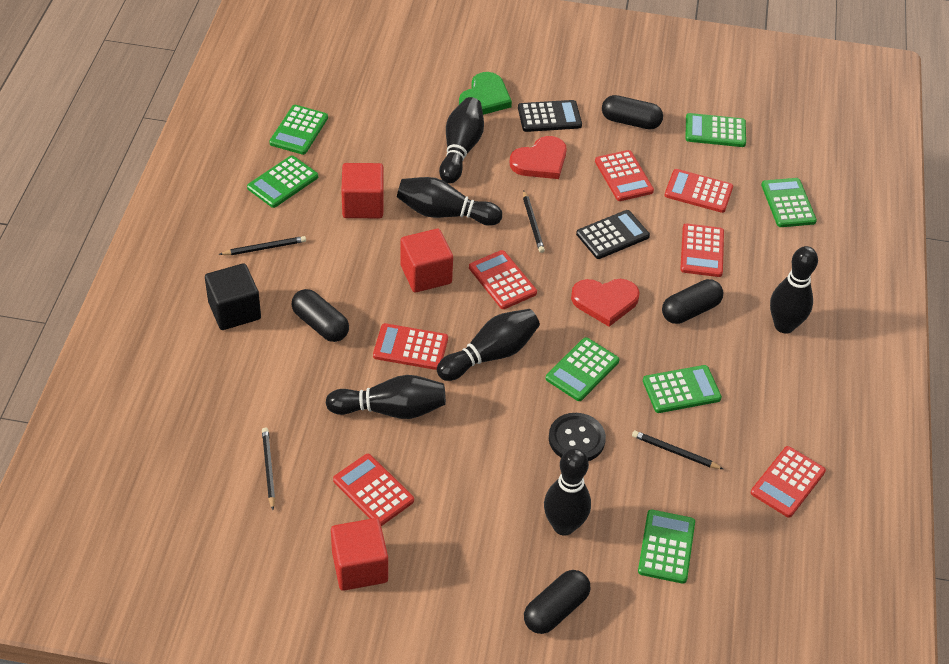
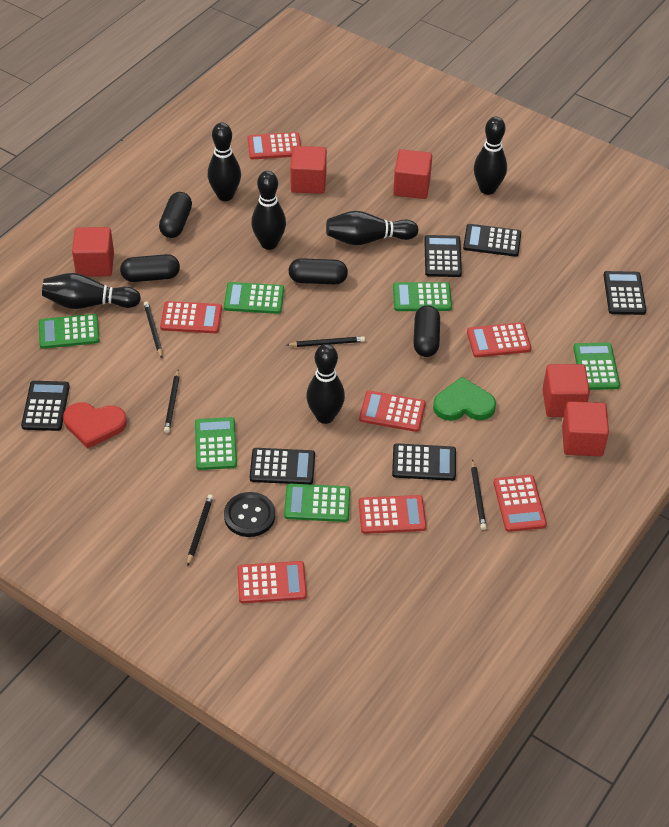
black calculator: [518,100,582,132] [576,210,650,259] = 2 -> [21,381,70,431] [250,448,315,484] [392,443,456,481] [424,235,462,277] [463,224,521,257] [604,271,646,315] = 6
black cube: [205,263,261,330] = 1 -> none = 0
black pencil: [219,236,306,255] [262,428,275,510] [523,190,545,253] [632,431,723,469] = 4 -> [144,301,162,358] [164,370,180,433] [187,494,213,566] [287,336,365,347] [471,459,487,530] = 5
green calculator: [247,156,318,208] [269,105,328,155] [546,337,619,401] [638,510,695,584] [643,365,722,413] [686,113,746,147] [761,178,817,227] = 7 -> [39,314,100,349] [195,417,237,470] [224,282,284,314] [284,484,350,522] [393,282,452,311] [573,343,620,390] = 6
red cube: [331,518,388,591] [341,163,384,218] [400,229,453,293] = 3 -> [72,227,114,277] [290,146,327,194] [393,149,432,199] [542,364,590,417] [562,401,609,456] = 5
red heart: [510,136,567,179] [571,279,639,327] = 2 -> [63,402,127,449] = 1

